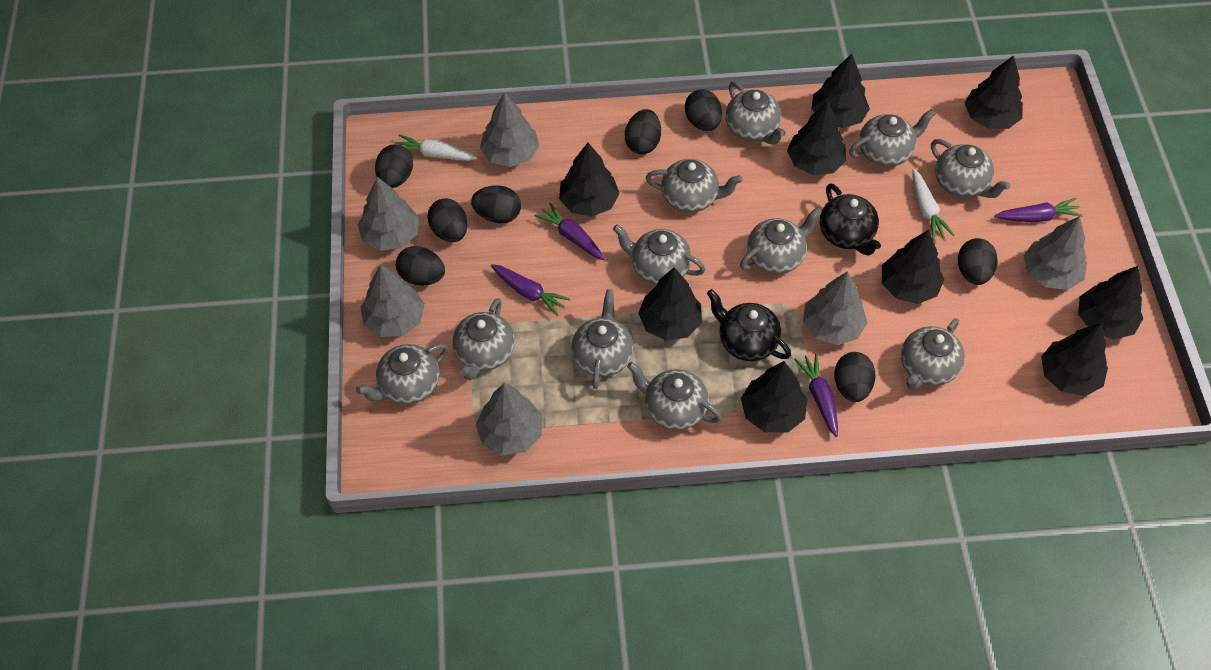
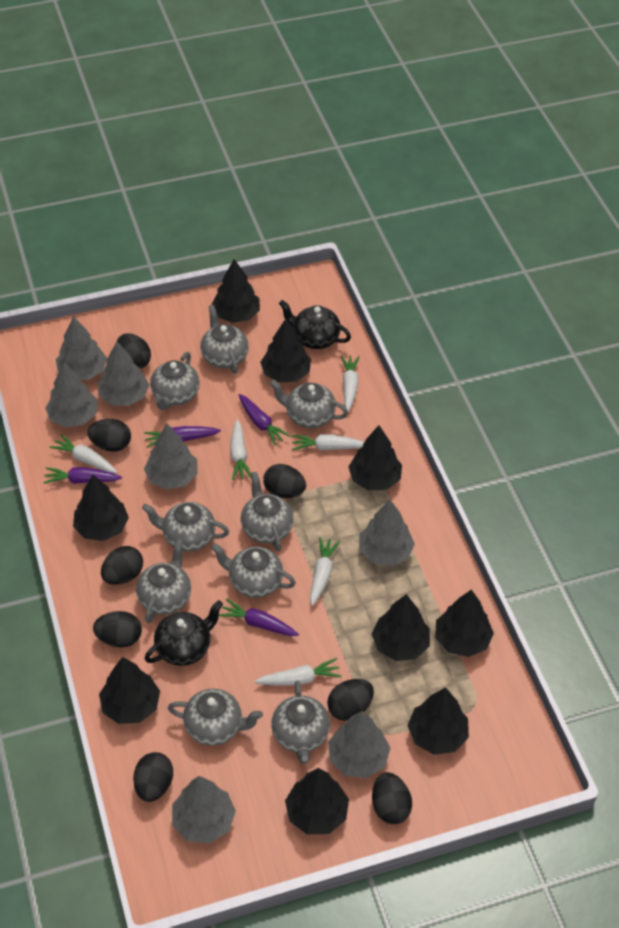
grey teapot: [356,343,449,404] [453,298,515,380] [571,289,633,389] [613,224,705,285] [627,362,722,430] [646,159,743,213] [726,81,785,145] [740,207,822,274] [849,109,936,167] [901,318,965,390] [931,139,1011,198] = 11 -> [136,539,191,623] [142,502,229,552] [150,352,200,410] [168,689,263,746] [200,305,249,374] [211,543,296,598] [241,472,294,551] [269,380,348,428] [271,681,330,764] = 9
grey tree: [358,177,419,251] [361,264,425,337] [476,383,542,455] [480,93,539,167] [803,271,868,345] [1024,216,1087,290] = 6 -> [45,362,98,428] [56,316,107,380] [98,342,149,406] [144,424,197,489] [172,776,236,843] [328,711,390,778] [359,500,415,566] = 7
white carrot: [396,134,477,161] [912,169,954,240] = 2 -> [49,434,117,473] [230,420,251,480] [255,658,342,686] [292,434,364,451] [310,537,340,606] [341,355,360,411] = 6

